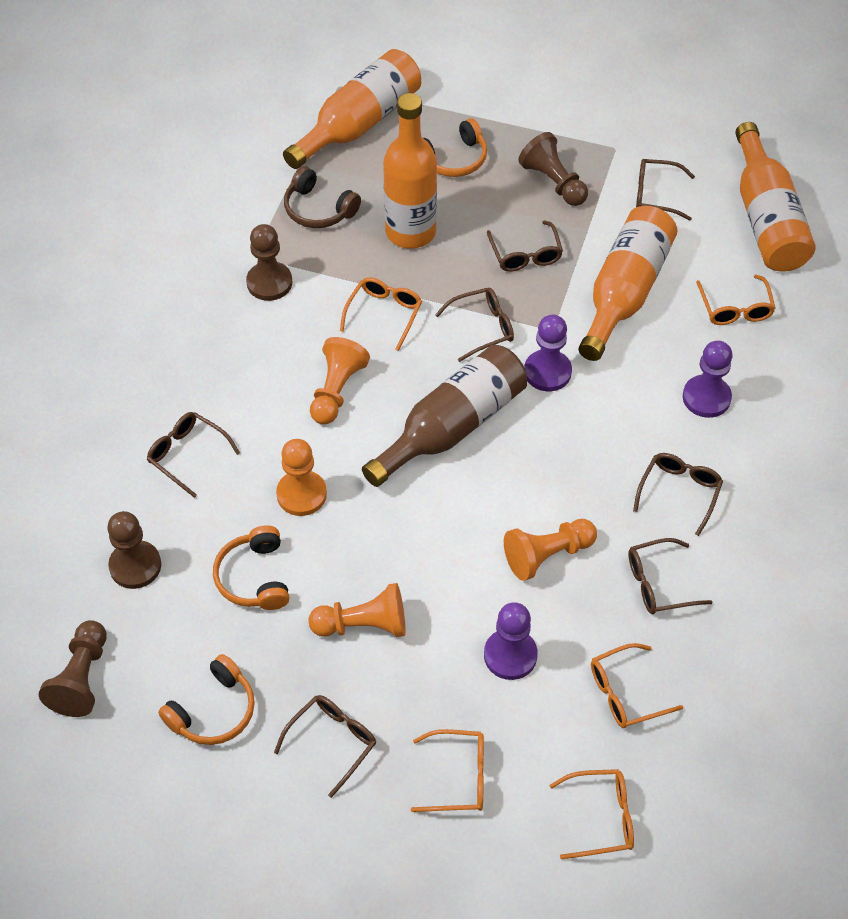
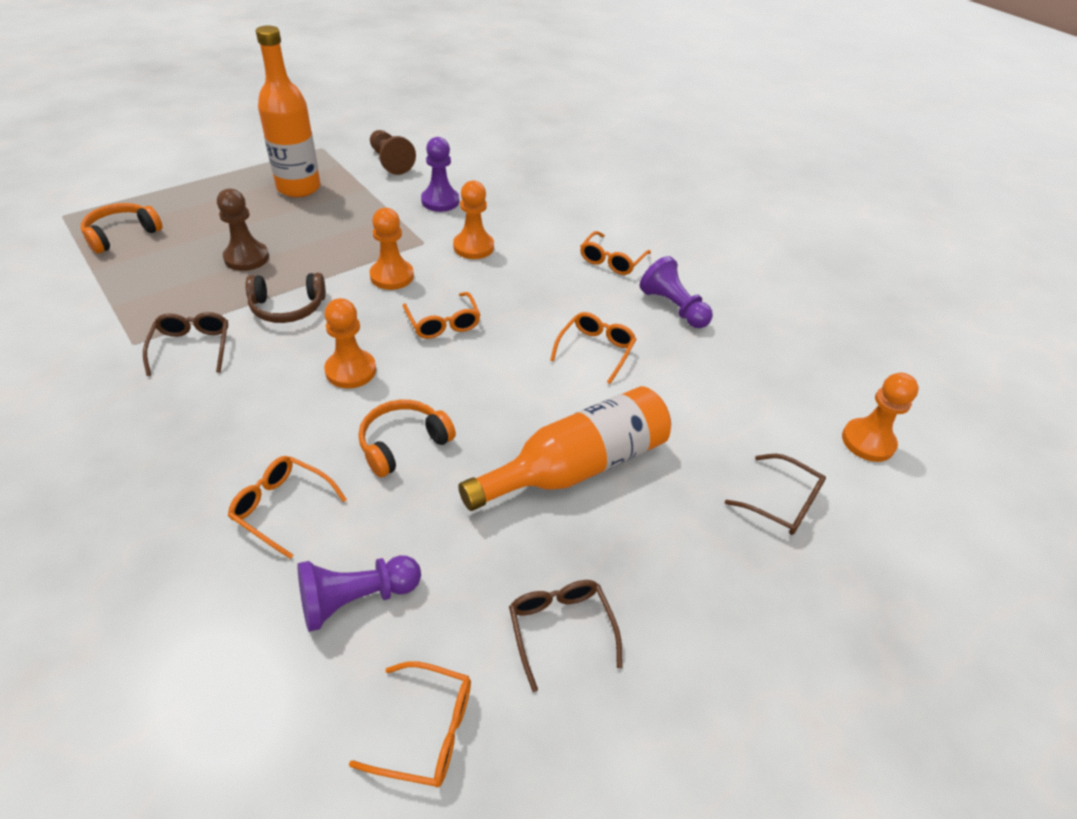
brown bottle: [362,345,527,487] = 1 -> none = 0
brown glasses: [147,412,240,498] [274,695,376,798] [435,288,514,362] [487,220,563,272] [628,538,713,614] [633,453,723,536] [636,159,695,221] = 7 -> [143,312,228,376] [509,580,622,692] [725,454,826,535] = 3
brown pawn: [39,620,107,717] [107,511,161,589] [246,224,292,301] [518,132,588,206] = 4 -> [217,188,269,271] [370,130,416,175] = 2
orange bottle: [283,49,421,169] [383,93,437,249] [579,206,677,361] [735,122,816,272] = 4 -> [256,25,321,197] [458,386,671,511] = 2
orange headphones: [158,654,255,745] [213,525,290,610] [424,118,487,177] = 3 -> [81,203,163,253] [358,400,456,477] = 2

